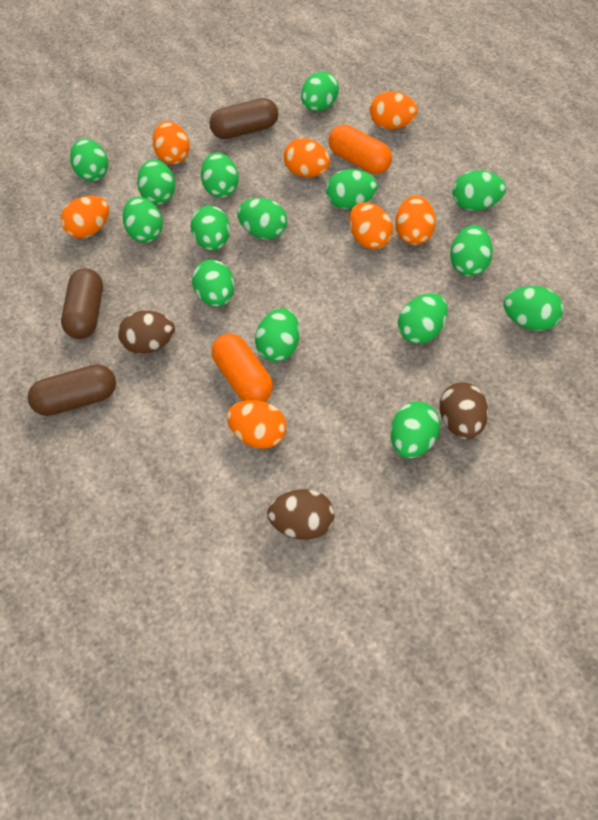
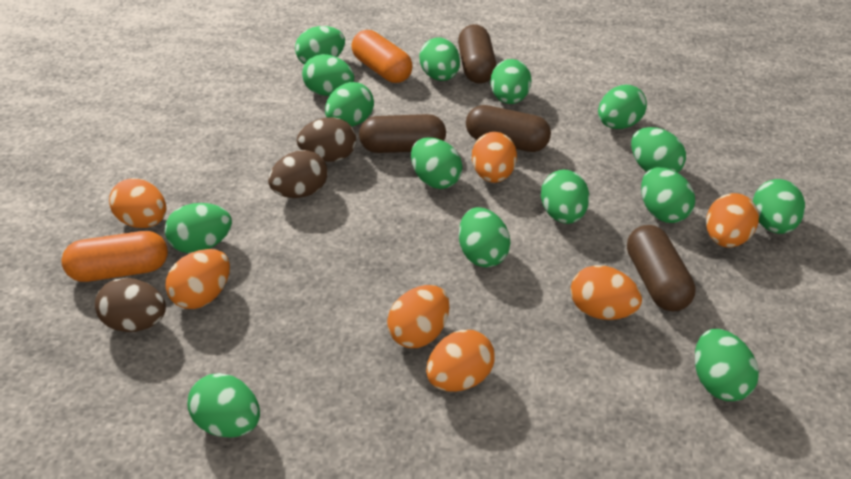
brown capsule: [28,364,116,416] [61,268,103,339] [209,98,278,139] = 3 -> [359,114,446,153] [458,24,496,84] [466,105,551,152] [627,225,696,311] = 4

